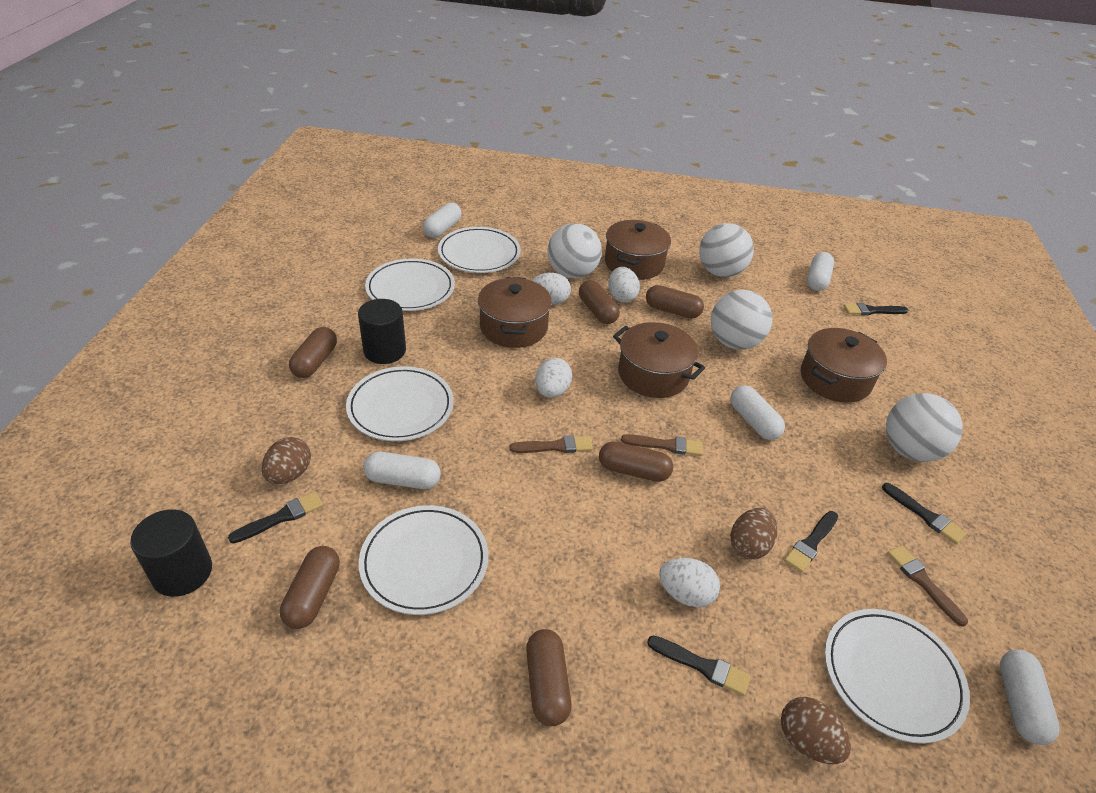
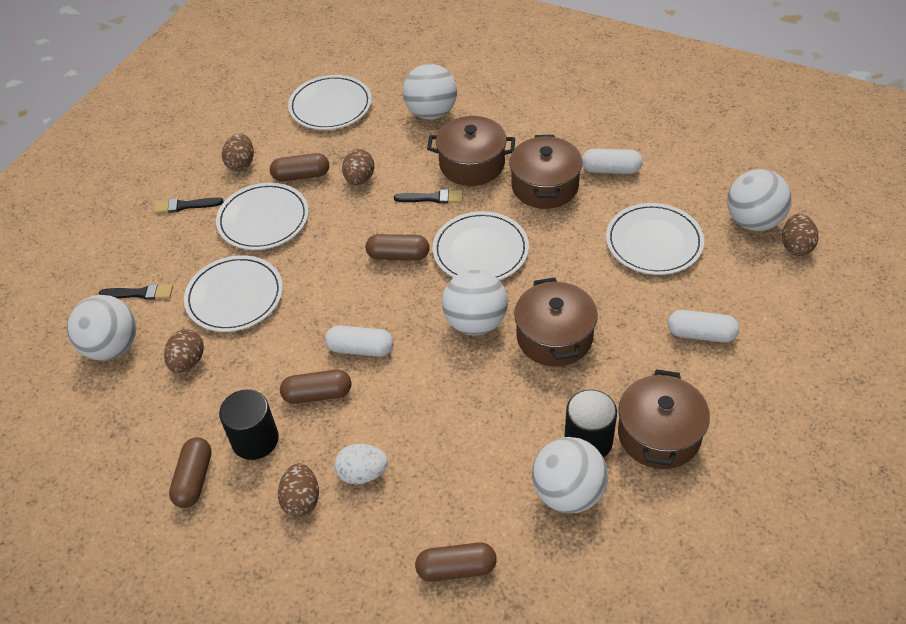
black brush: [228,492,323,543] [647,636,751,696] [784,511,838,572] [843,303,908,315] [882,483,967,544] = 5 -> [99,284,173,300] [154,197,224,214] [394,189,463,204] = 3
brown brush: [510,435,593,453] [621,434,703,456] [887,545,968,627] = 3 -> none = 0
brown capsule: [280,546,340,629] [289,327,337,378] [526,629,571,726] [579,280,620,324] [599,442,673,482] [646,285,704,319] = 6 -> [169,437,212,508] [270,153,329,181] [280,370,351,404] [366,234,430,260] [415,542,497,582] = 5
brown egg: [261,437,311,484] [730,508,777,559] [781,697,851,764] = 3 -> [164,329,204,373] [222,134,254,171] [278,463,319,517] [342,149,374,185] [782,214,819,256] = 5
white ball: [547,223,602,278] [699,223,754,277] [711,290,772,350] [886,393,963,462] = 4 -> [67,295,136,360] [403,64,457,120] [442,270,508,335] [532,437,608,513] [727,169,792,231] = 5
white capsule: [363,452,441,489] [423,202,462,238] [730,385,785,440] [807,252,834,291] [1000,650,1060,745] = 5 -> [325,325,393,357] [582,149,643,174] [668,310,739,342] = 3
white egg: [531,273,571,304] [535,358,572,398] [608,267,640,302] [659,558,720,607] = 4 -> [334,444,388,484] = 1

